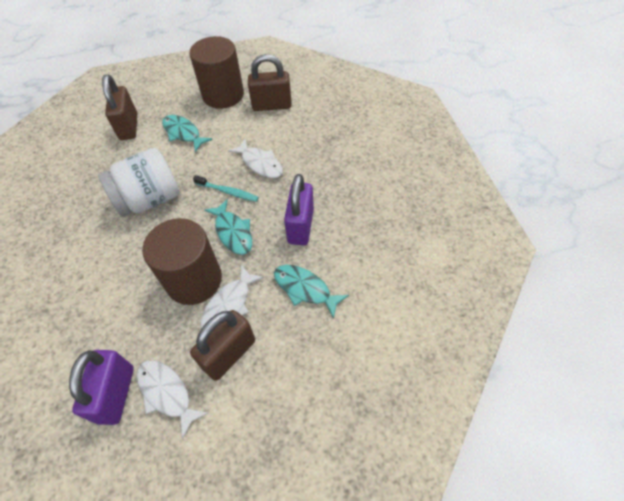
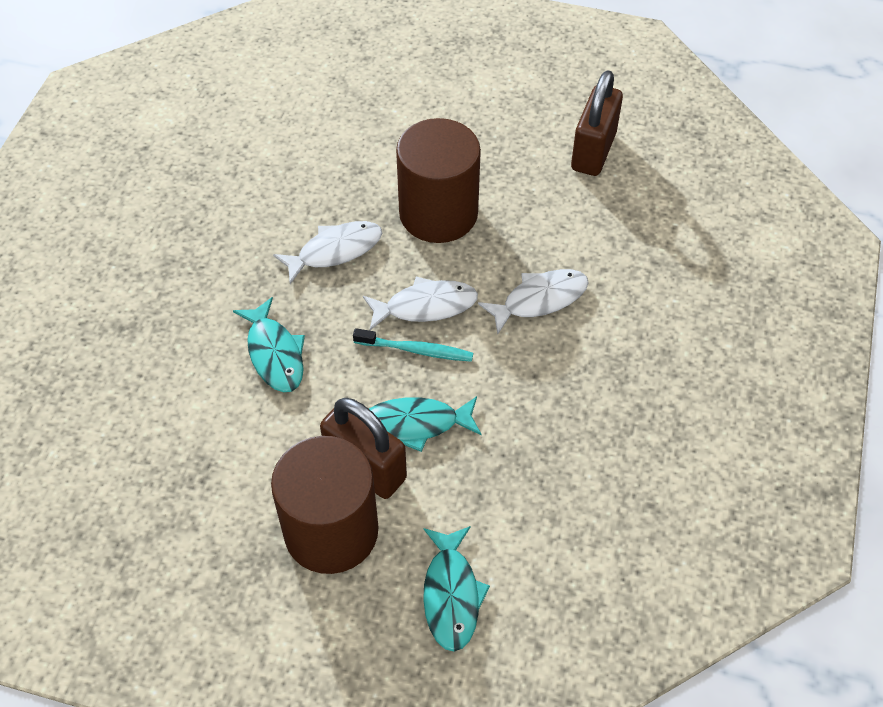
brown padlock: [102,74,137,140] [190,310,255,381] [248,54,292,111] = 3 -> [320,398,407,499] [571,70,623,176] = 2
purple padlock: [69,350,134,425] [284,174,314,245] = 2 -> none = 0
white jar: [98,148,180,217] = 1 -> none = 0

